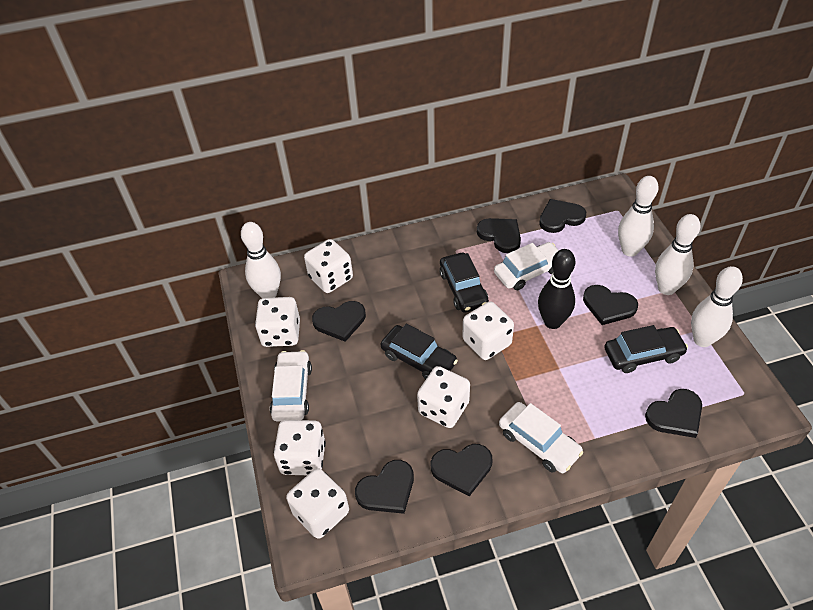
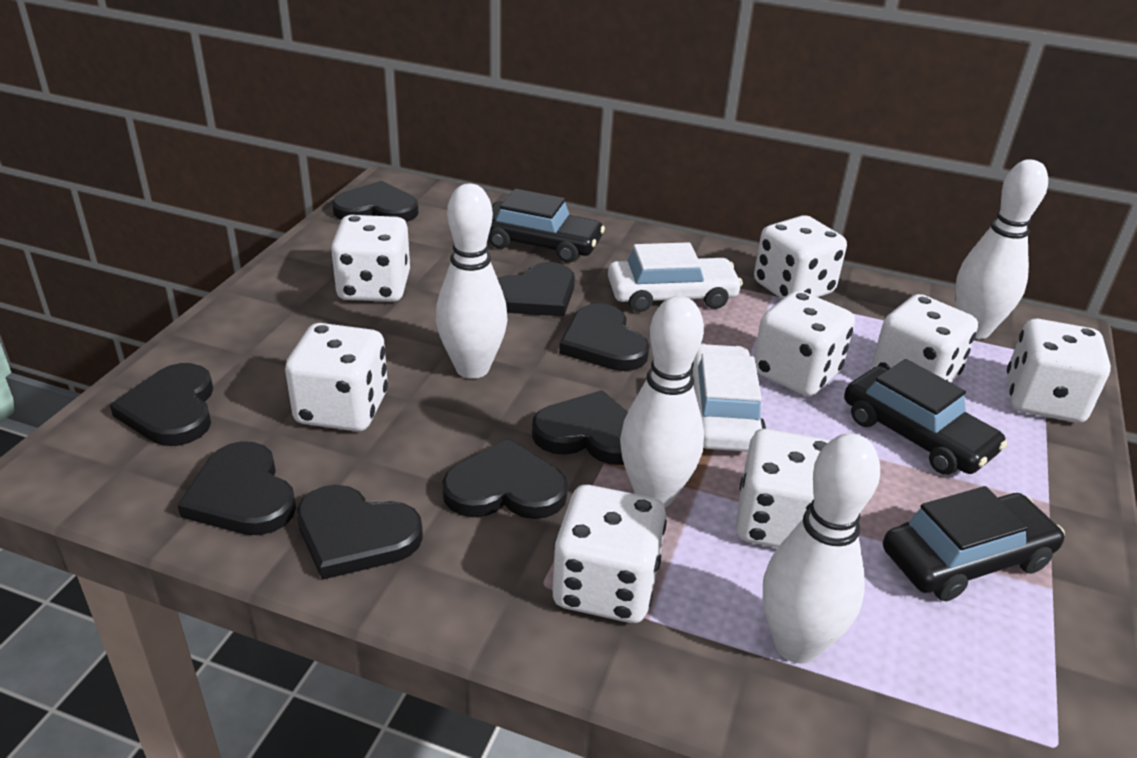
black bowling pin: [538,249,575,329] = 1 -> none = 0
black heart: [312,301,366,342] [355,460,414,514] [431,444,493,497] [477,218,521,253] [539,199,586,233] [583,285,638,325] [645,389,702,438] = 7 -> [110,363,213,446] [177,441,296,535] [297,485,423,580] [332,181,419,222] [442,438,568,519] [497,262,575,316] [532,390,628,465] [559,303,649,371] = 8
white car: [270,350,312,421] [494,242,559,290] [499,402,583,473] = 3 -> [608,242,743,312] [692,344,766,452] = 2
white dice: [255,297,300,347] [274,420,326,475] [286,468,349,539] [304,239,353,293] [417,366,470,428] [462,301,514,360] = 6 -> [285,323,388,431] [331,215,410,302] [553,485,667,623] [736,429,831,548] [754,215,847,299] [754,290,855,396] [871,294,978,383] [1007,319,1111,423] = 8

